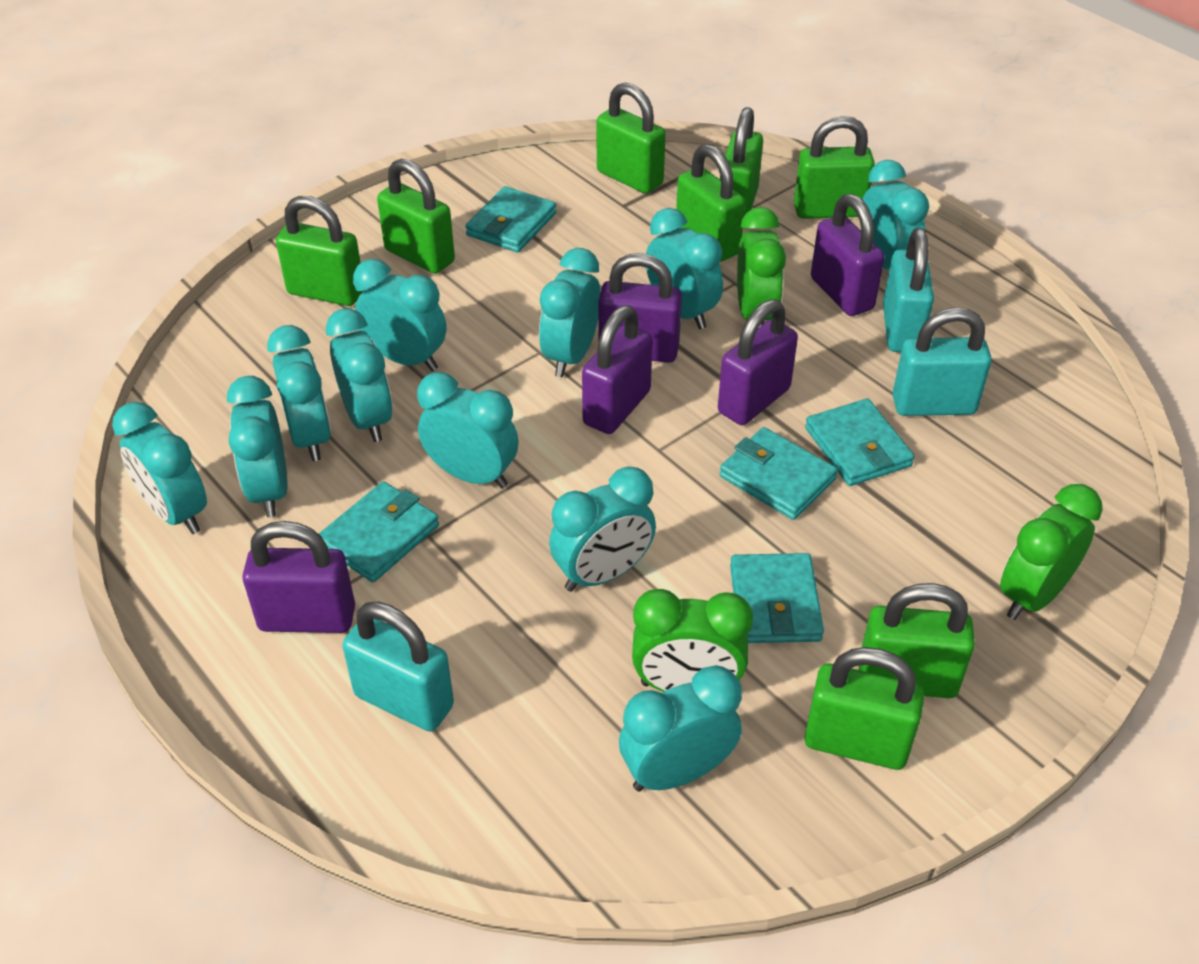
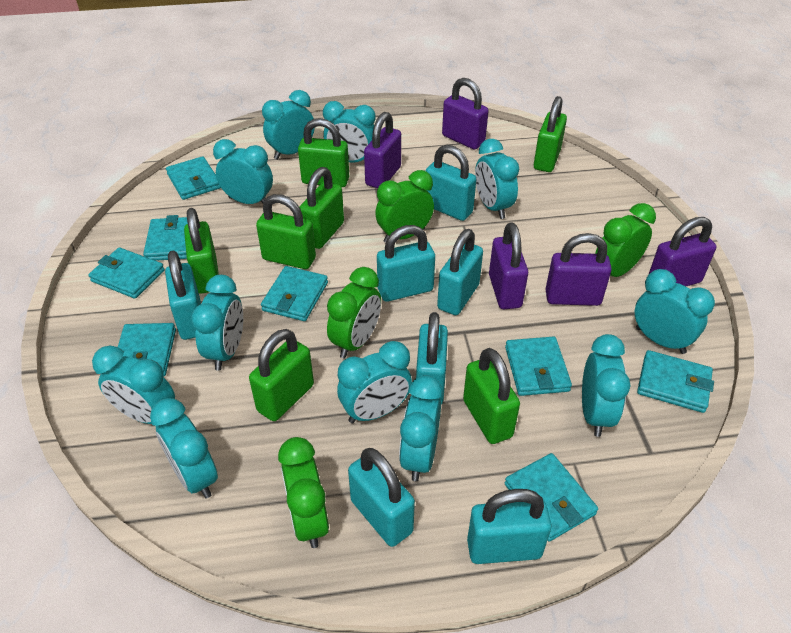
green clock: [632,589,753,692] [737,207,786,327] [1000,484,1103,620] = 3 -> [278,437,329,548] [327,267,381,358] [375,170,434,243] [595,203,656,277] = 4
green padlock: [276,196,363,306] [377,159,455,274] [597,83,666,194] [676,144,745,262] [720,107,763,216] [794,116,875,219] [805,647,924,770] [859,583,975,698] = 8 -> [184,208,219,294] [249,329,314,421] [256,194,316,269] [298,118,349,187] [300,167,344,249] [463,348,520,444] [534,96,567,172] = 7
turquoise padlock: [342,602,454,732] [883,228,934,352] [892,307,992,416] = 3 -> [165,250,201,340] [348,448,415,547] [377,225,435,302] [416,312,448,405] [426,145,476,221] [437,229,483,315] [467,489,552,564] = 7
turquoise wallet: [319,481,439,582] [465,186,556,252] [720,427,838,520] [730,553,824,643] [805,398,914,486] = 5 -> [88,247,165,299] [118,323,176,377] [143,215,188,261] [166,156,221,200] [261,266,328,321] [505,336,572,396] [505,453,598,542] [637,350,714,413] = 8

